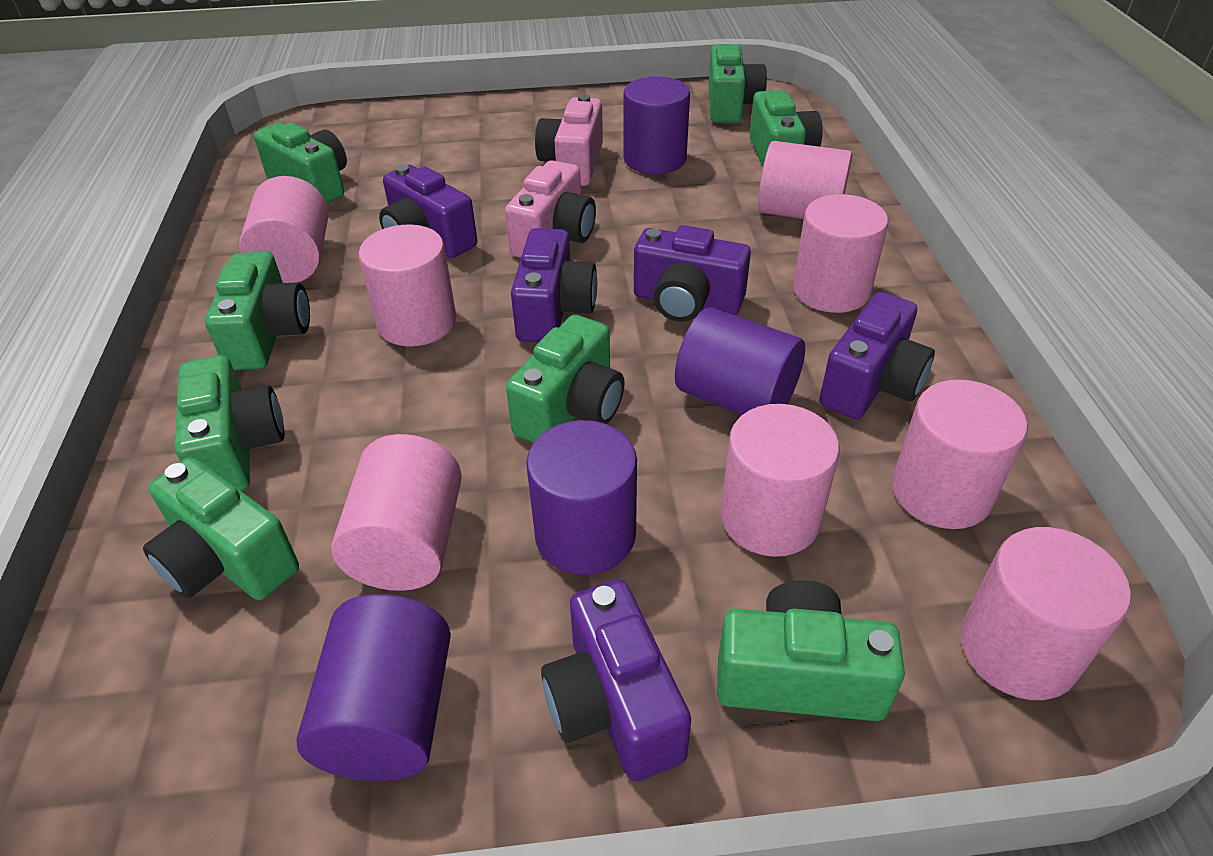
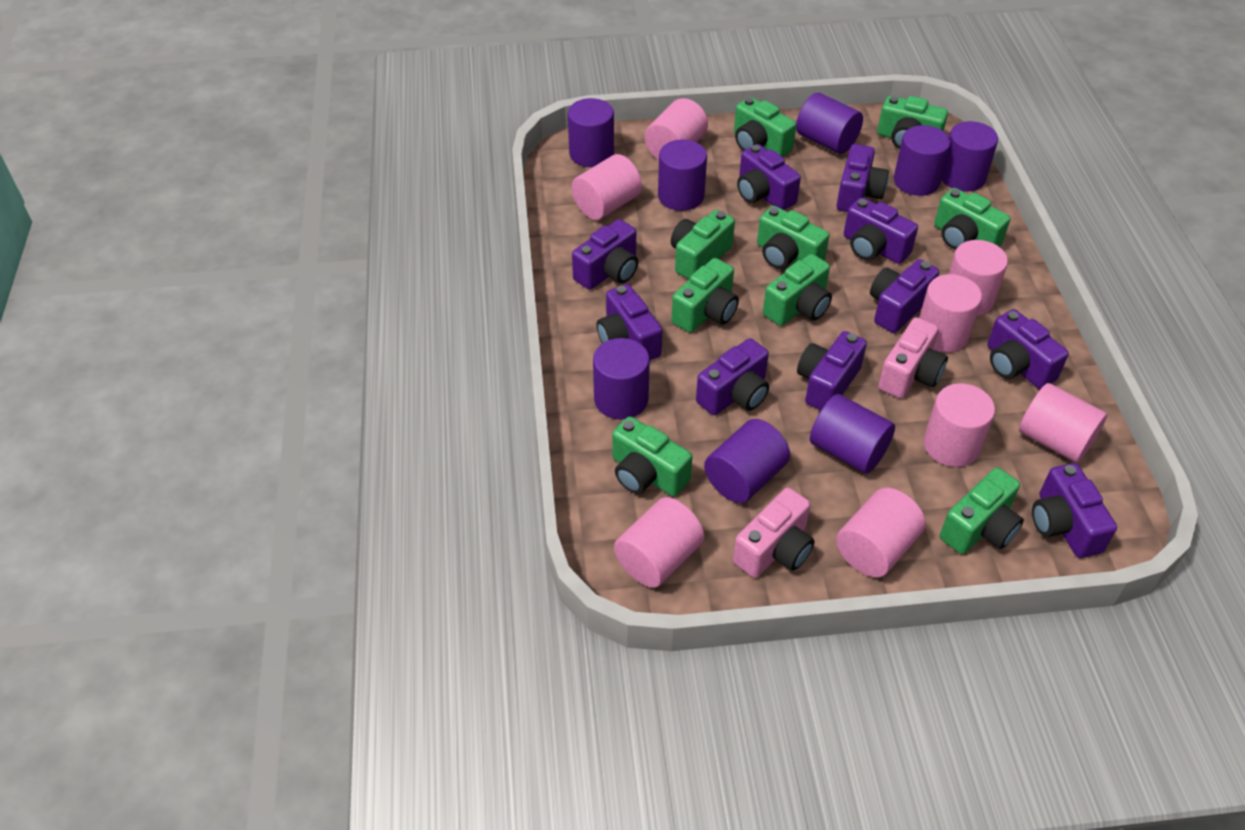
green camera: [143,457,299,600] [175,355,285,491] [205,252,310,370] [254,122,347,204] [506,315,625,443] [708,44,767,123] [717,580,905,721] [749,90,822,166] = 8 -> [612,416,692,496] [671,210,735,279] [672,258,739,333] [734,97,796,157] [757,206,829,269] [763,254,832,326] [877,96,948,149] [934,188,1011,250] [940,467,1024,554] = 9
purple camera: [379,164,477,258] [511,228,597,342] [541,579,691,781] [634,225,751,322] [819,292,935,419] = 5 -> [572,219,638,290] [597,284,662,360] [696,338,769,415] [737,144,801,210] [797,331,867,410] [837,144,889,212] [844,197,918,264] [870,259,939,333] [987,309,1069,389] [1032,463,1117,558] = 10
purple cylinder: [296,594,451,781] [526,420,637,575] [623,76,690,174] [675,307,805,415] = 4 -> [568,98,614,167] [593,338,650,419] [658,140,707,211] [704,419,790,503] [796,93,863,154] [810,394,895,474] [894,125,951,196] [941,121,998,192] = 8

